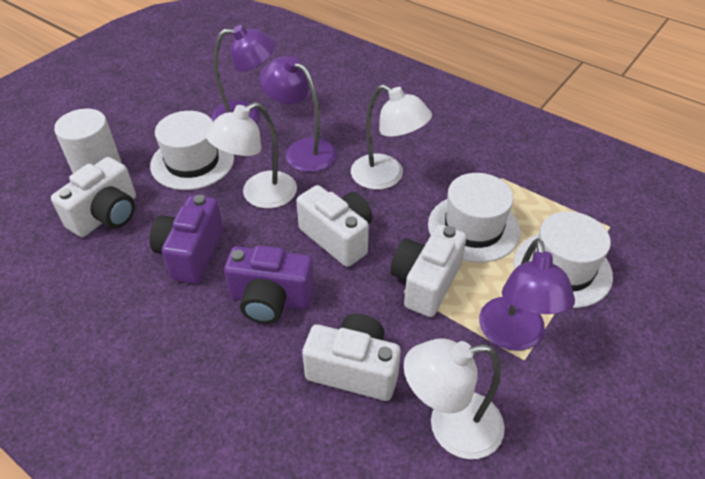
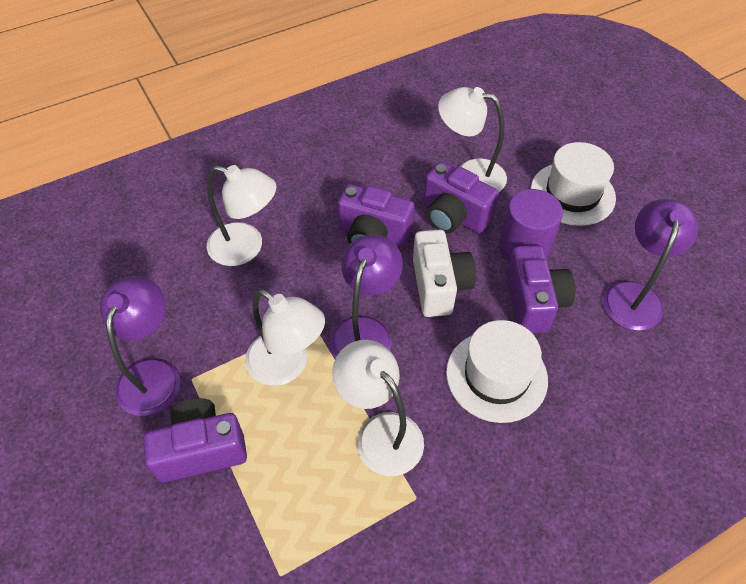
purple camera: [149,195,224,284] [224,245,314,324] = 2 -> [144,398,247,482] [338,184,415,247] [424,162,499,233] [506,245,575,333] = 4
purple cylinder: none = 0 -> [499,189,563,261] = 1
white camera: [51,157,136,237] [296,185,372,267] [302,314,401,401] [390,224,467,317] = 4 -> [413,230,476,317] = 1
white cylinder: [54,109,121,173] = 1 -> none = 0
white hat: [150,111,234,190] [428,173,520,263] [514,211,613,308] = 3 -> [446,320,548,423] [531,142,616,226] = 2
white lamp: [205,102,297,208] [351,84,432,190] [404,339,505,459] = 3 -> [207,165,277,266] [245,289,325,386] [332,340,424,476] [438,87,507,192] = 4

